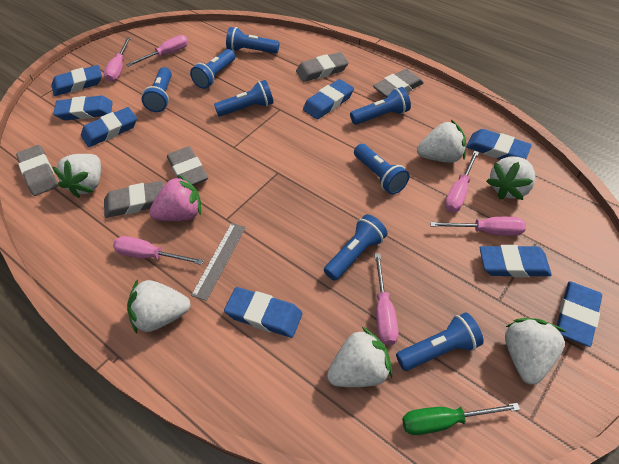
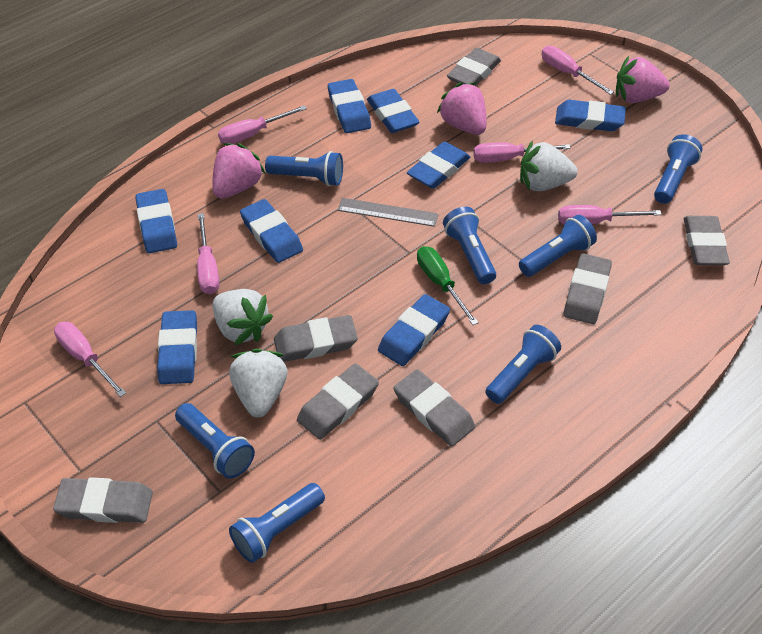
blue flashlight: [142,67,172,112] [190,49,235,89] [214,80,274,117] [226,27,280,54] [324,214,387,281] [350,87,411,125] [354,144,409,194] [396,312,484,371] = 8 -> [175,403,255,479] [229,483,325,563] [265,151,343,186] [443,207,496,284] [485,325,561,404] [519,215,597,277] [654,134,702,204] = 7
grey eraser: [16,145,58,196] [104,181,163,218] [167,146,208,185] [296,52,349,82] [373,69,424,98] = 5 -> [53,477,153,523] [274,315,358,362] [297,363,379,440] [394,369,475,447] [447,48,501,86] [564,253,612,324] [684,216,730,265] = 7
pink strawberry: [149,175,201,221] = 1 -> [212,143,265,199] [437,82,486,135] [616,56,670,103] = 3
white strawberry: [53,154,101,198] [127,279,191,334] [327,327,393,387] [417,120,466,163] [486,157,535,200] [505,318,566,385] = 6 -> [212,289,273,345] [229,349,287,418] [520,141,578,191] = 3

